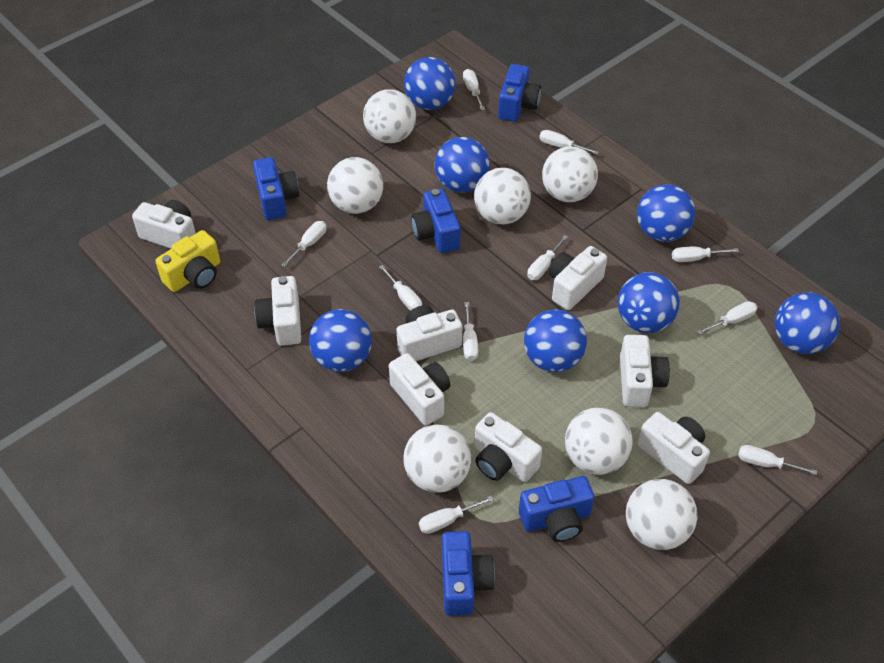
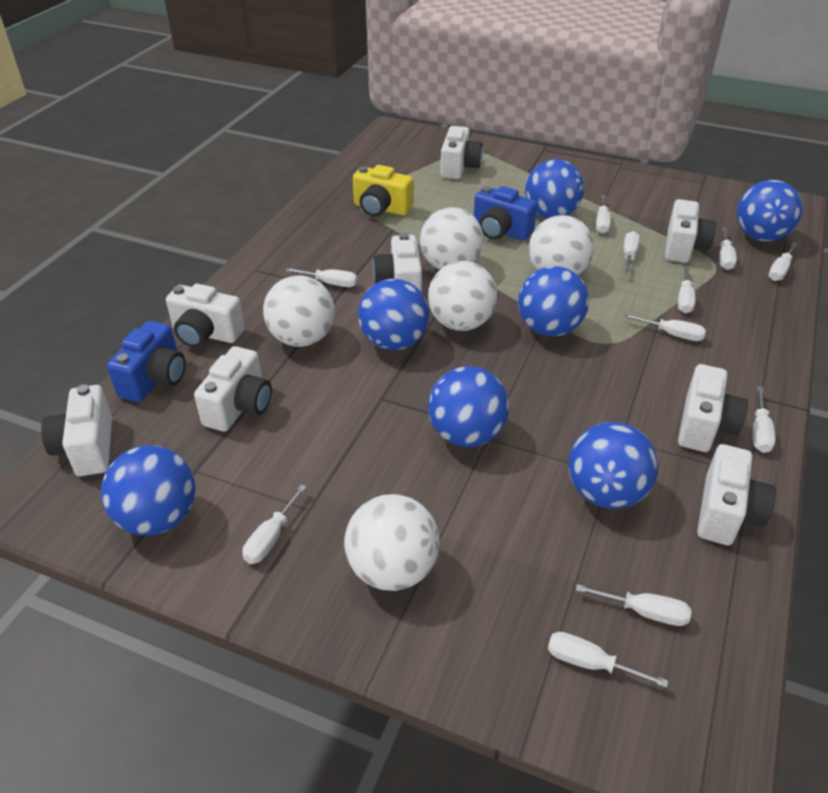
blue camera: [253,157,299,220] [411,188,461,253] [442,531,495,616] [498,64,541,122] [519,476,594,542] = 5 -> [107,321,186,402] [474,186,537,240] = 2
white ball: [327,157,383,214] [363,89,416,143] [403,424,471,493] [474,168,531,225] [542,146,598,202] [565,407,633,475] [626,479,697,550] = 7 -> [263,275,335,347] [344,494,440,591] [420,207,483,270] [428,261,497,331] [529,215,594,275] = 5
white screwdriver: [281,221,327,267] [379,265,422,311] [419,496,494,534] [463,69,485,110] [463,302,478,361] [527,235,568,280] [539,130,599,154] [672,247,739,262] [697,301,758,335] [738,445,817,475] = 10 -> [242,484,307,564] [285,268,358,287] [548,632,668,688] [575,584,691,626] [596,195,611,234] [623,231,640,274] [624,314,706,341] [678,266,696,313] [719,227,737,270] [753,386,776,453] [768,242,798,281] = 11

